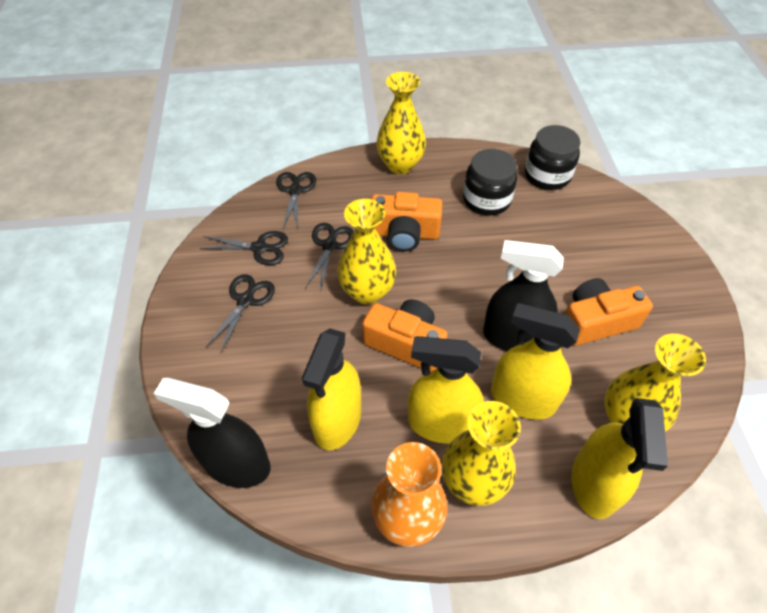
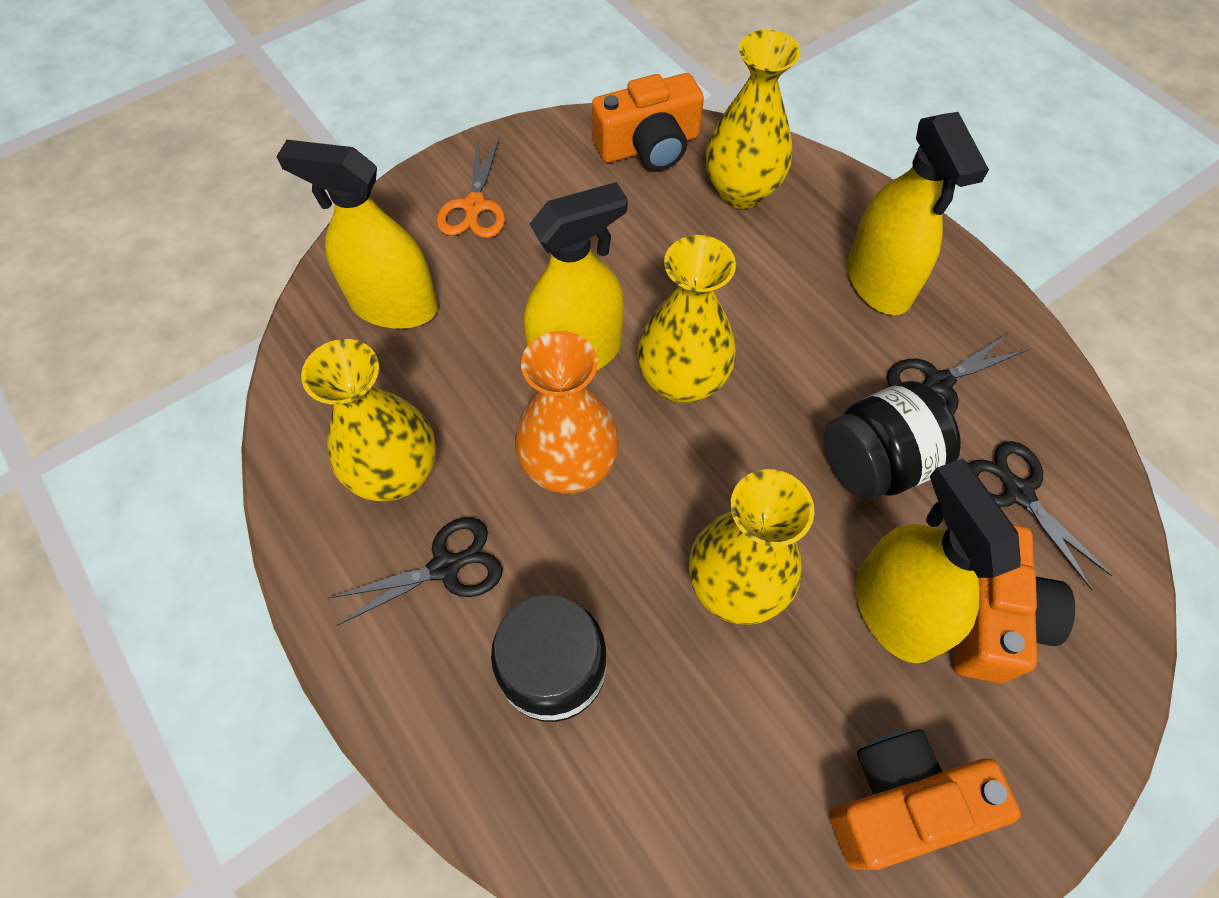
black scissors: [199,231,288,265] [205,274,275,352] [276,172,316,231] [305,223,354,292] = 4 -> [329,517,502,626] [887,332,1029,415] [969,441,1112,590] = 3
black spray bottle: [154,378,271,488] [483,240,564,351] = 2 -> none = 0
orange scissors: none = 0 -> [437,137,505,238] = 1

